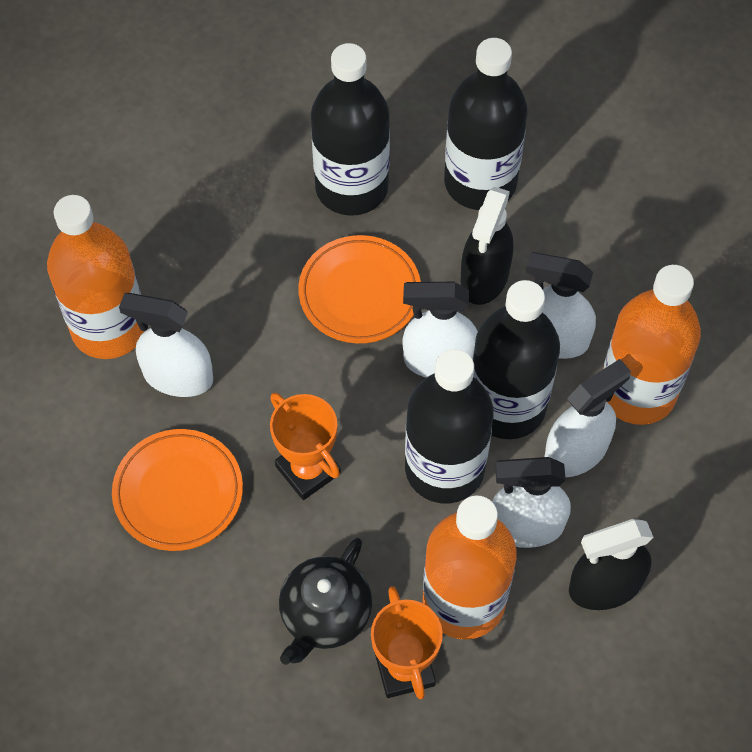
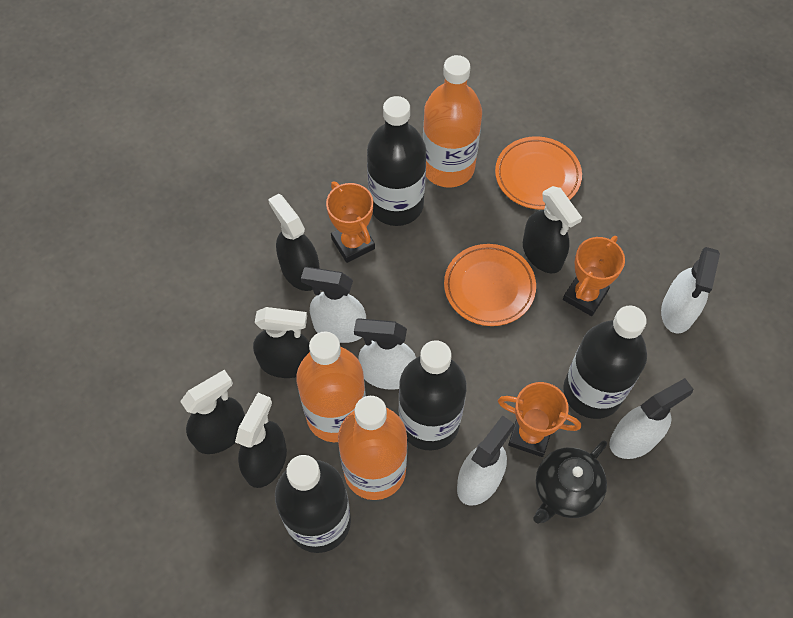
black spray bottle: [461,187,513,305] [569,519,654,610] = 2 -> [180,370,245,454] [235,393,287,488] [253,307,310,378] [268,194,320,291] [523,186,582,273] = 5
orange trophy: [270,393,341,500] [371,586,443,699] = 2 -> [326,181,375,263] [498,382,581,457] [563,236,625,316] = 3

